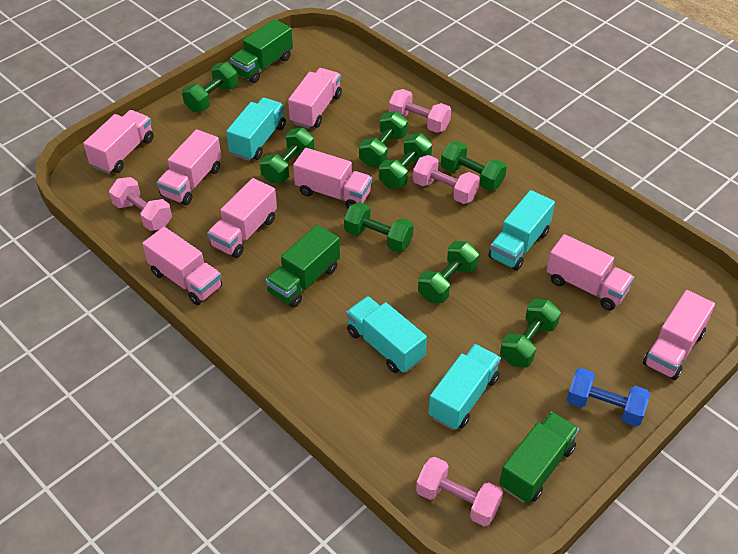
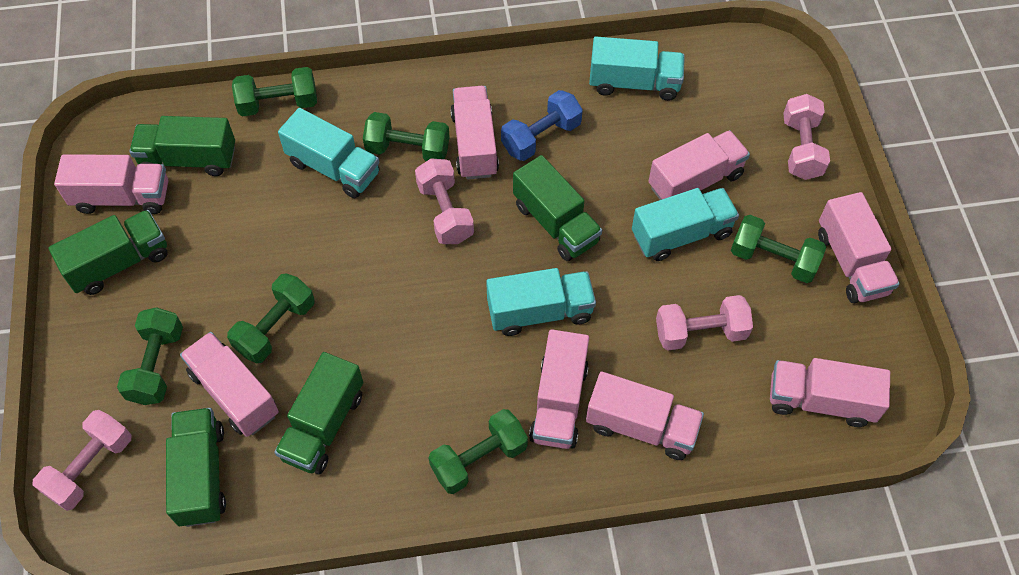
green dumbbell: [182,62,238,112] [260,128,314,183] [344,202,414,252] [359,111,408,167] [379,133,432,189] [418,241,479,303] [441,141,507,191] [500,299,561,368] = 8 -> [117,307,183,405] [227,273,315,363] [232,67,317,116] [363,112,450,161] [428,409,528,494] [731,215,826,283] = 6
green truck: [230,19,293,83] [266,225,340,308] [499,412,579,503] = 3 -> [48,210,168,295] [129,116,235,176] [166,408,226,527] [274,352,363,474] [513,155,602,261] = 5

